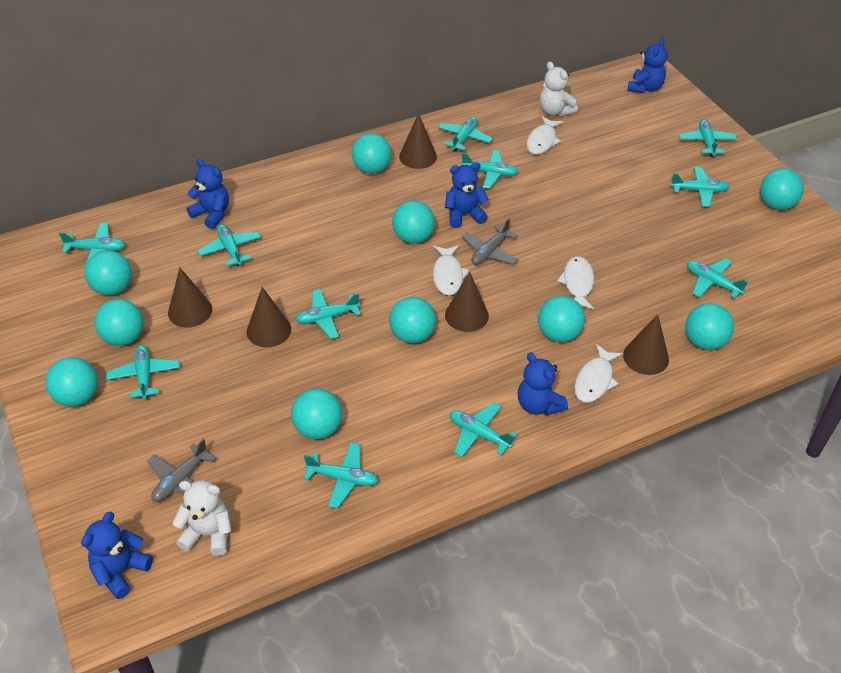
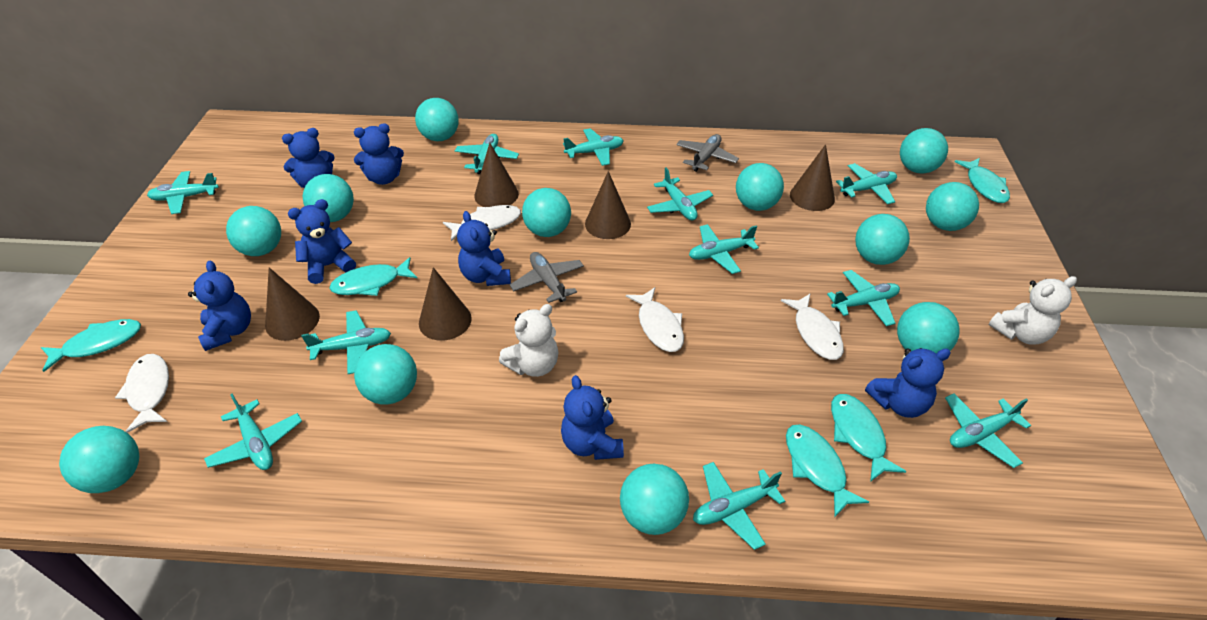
blue teddy bear: [81,512,153,599] [187,159,229,229] [445,162,489,228] [518,352,568,416] [628,38,668,93] = 5 -> [188,261,251,351] [282,128,335,188] [288,199,356,284] [354,123,404,185] [457,211,511,286] [561,375,624,460] [865,348,951,418] = 7
turquoise ball: [45,357,98,407] [85,250,132,295] [94,299,144,346] [291,388,342,439] [352,133,391,174] [389,297,436,343] [392,201,435,244] [538,296,585,342] [685,303,734,350] [760,168,804,210] = 10 -> [59,426,139,493] [226,206,281,256] [303,174,354,222] [354,344,417,405] [415,98,459,141] [522,188,571,237] [620,464,689,535] [736,163,784,211] [855,214,910,265] [897,302,960,354] [900,128,948,174] [926,182,979,231] = 12
turquoise fish: none = 0 -> [41,319,141,372] [329,257,417,296] [786,425,869,517] [831,394,906,482] [954,158,1010,203] = 5

